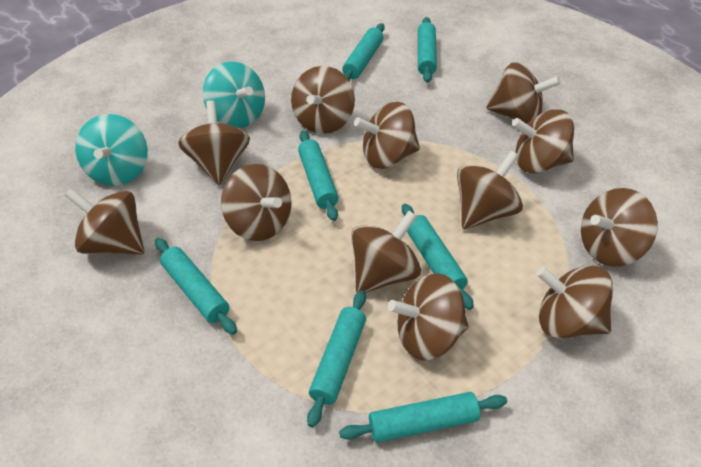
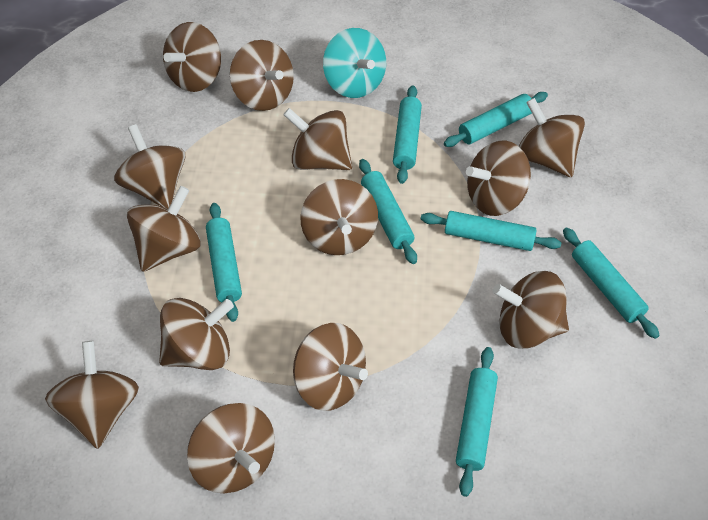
brown spinning top: [65,188,144,255] [178,100,250,185] [221,164,292,241] [291,66,355,134] [351,211,421,293] [354,102,420,169] [388,273,469,360] [457,151,523,229] [486,62,561,125] [512,109,574,174] [536,265,613,339] [581,188,658,266] = 12 -> [45,341,139,449] [114,124,185,209] [127,186,201,272] [159,298,234,370] [163,22,221,92] [187,403,275,493] [230,40,294,111] [283,108,352,170] [293,323,368,411] [300,179,378,255] [466,141,531,216] [493,271,569,349] [519,98,585,177] = 13
turquoise spinning top: [75,114,148,186] [203,61,265,128] = 2 -> [323,28,386,98] = 1

